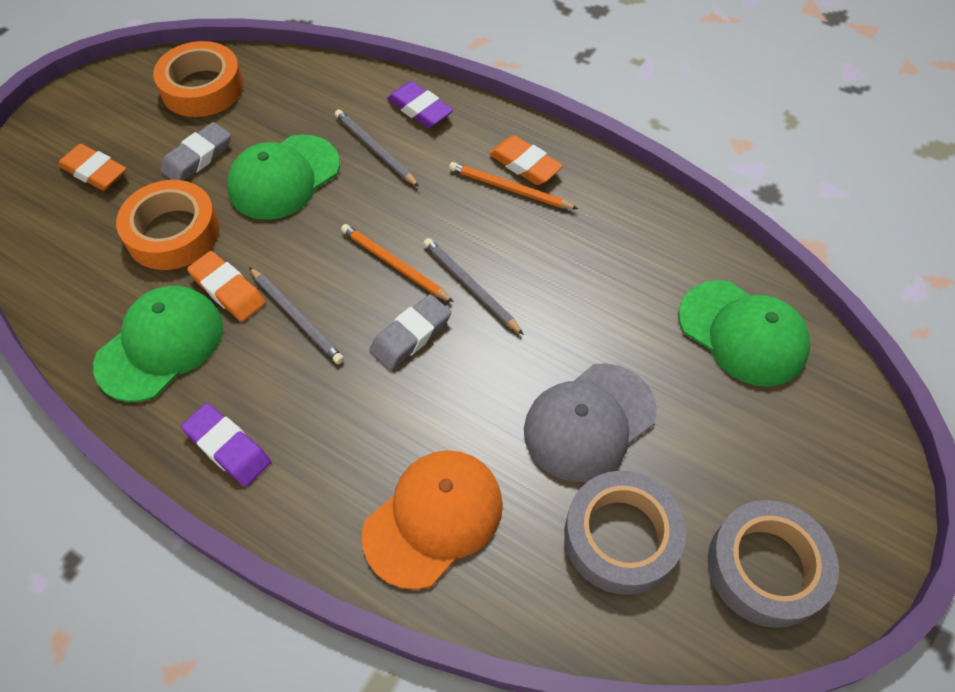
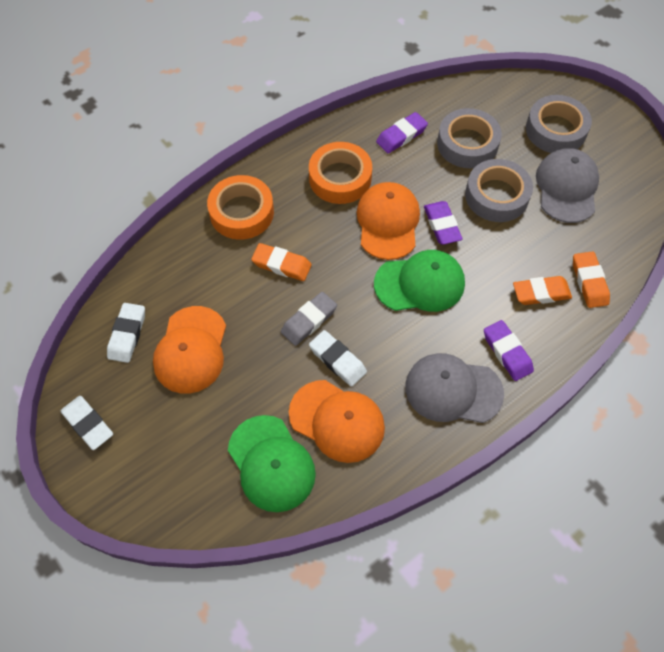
green cap: [93,286,223,402] [227,135,340,220] [678,280,811,387] = 3 -> [228,415,316,512] [374,250,465,312] = 2
grey cap: [524,363,657,482] = 1 -> [405,353,504,423] [536,148,599,223] = 2
grey eraser: [160,122,231,181] [369,294,451,370] = 2 -> [281,292,337,346] = 1
grey pencil: [249,267,344,364] [335,109,419,187] [423,238,524,335] = 3 -> none = 0
grey tape: [564,471,686,595] [708,500,839,628] = 2 -> [437,108,502,168] [465,159,533,222] [526,95,592,153] = 3
orange cap: [362,450,503,590] = 1 -> [153,306,226,394] [289,380,385,463] [357,182,420,260] = 3
orange pencil: [341,224,454,302] [449,162,578,209] = 2 -> none = 0
purple eraser: [181,403,271,486] [387,81,453,128] = 2 -> [376,112,428,153] [424,201,463,245] [484,320,534,381] = 3
white eraser: none = 0 -> [61,396,113,450] [107,303,145,363] [309,330,367,387] = 3

